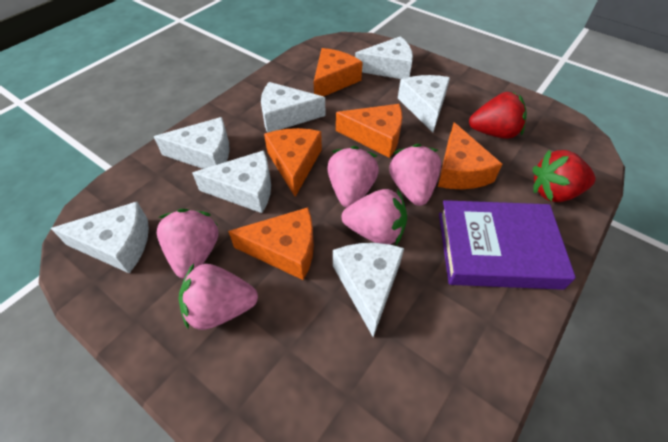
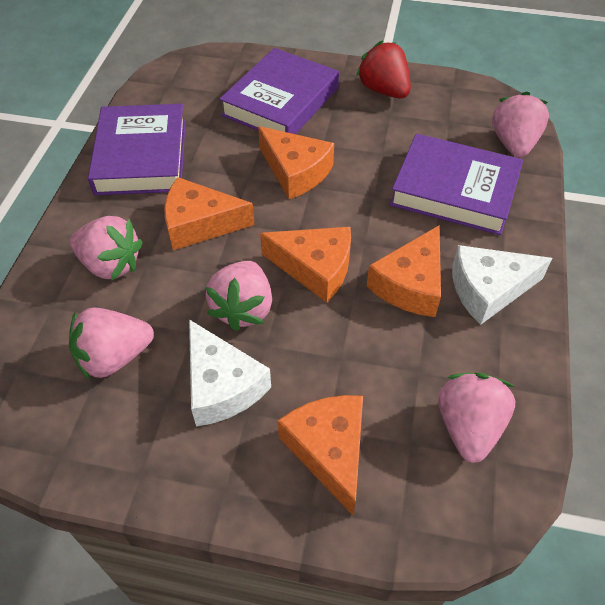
purple book: [439,200,576,290] = 1 -> [88,104,186,195] [219,48,339,134] [390,133,523,235] = 3
red strawberry: [469,92,527,139] [533,150,596,202] = 2 -> [356,40,411,98] = 1
white cheese: [50,202,149,274] [154,117,230,169] [192,150,271,213] [261,82,326,133] [333,243,404,337] [355,36,413,79] [398,75,450,133] = 7 -> [189,319,271,426] [452,245,552,325] = 2

